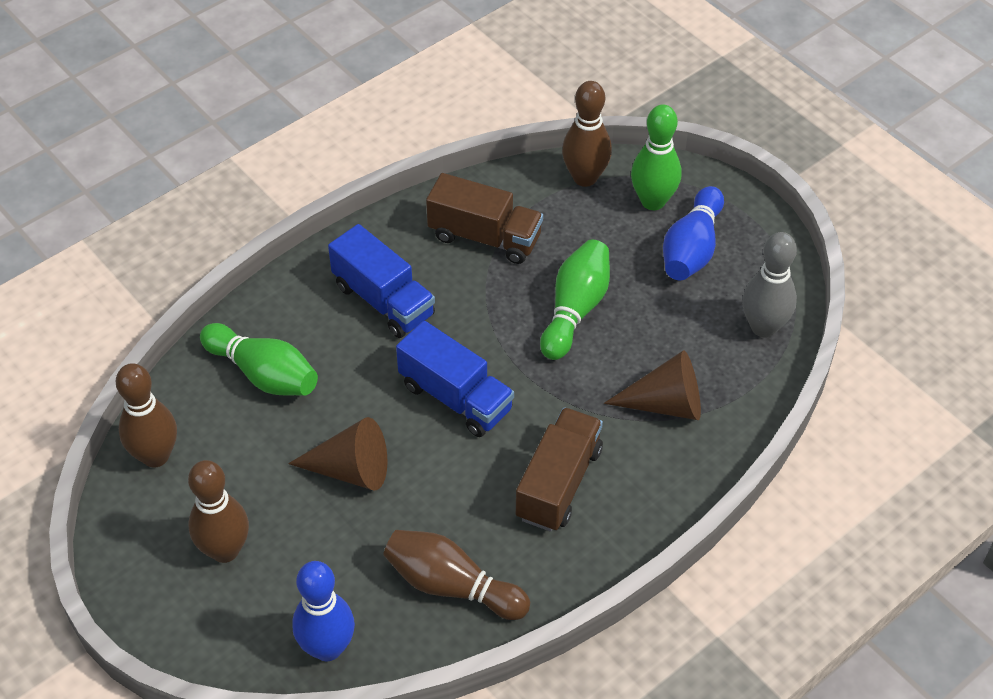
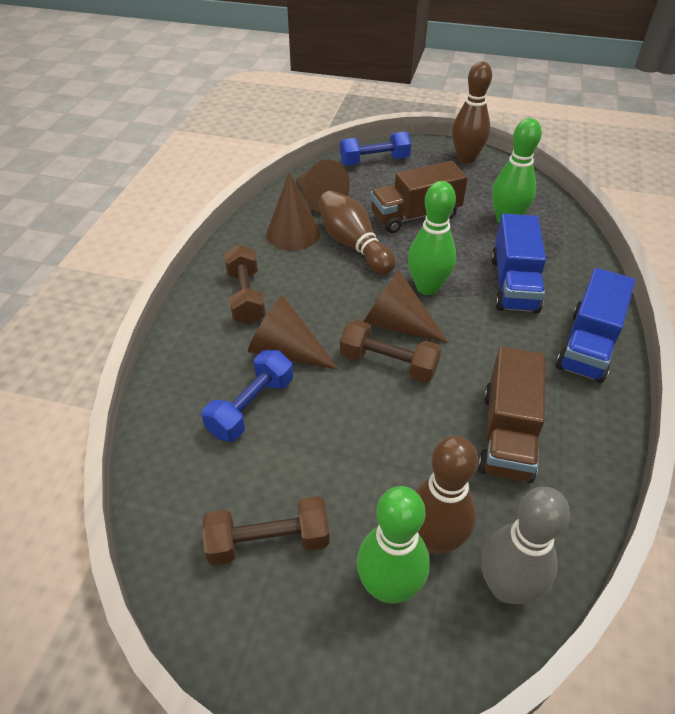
blue bowling pin: [292,561,355,661] [663,186,724,280] = 2 -> none = 0
blue dumbbell: none = 0 -> [202,350,293,442] [340,131,411,165] = 2
brown bowling pin: [116,363,177,468] [188,460,249,563] [383,530,530,620] [562,81,612,187] = 4 -> [318,191,396,274] [415,436,478,555] [452,61,492,163] = 3
brown cone: [288,417,388,491] [604,351,701,420] = 2 -> [248,296,339,370] [266,172,320,251] [296,159,350,213] [363,270,449,343] = 4
brown dumbbell: none = 0 -> [202,496,330,566] [224,245,266,325] [340,320,441,383] = 3

